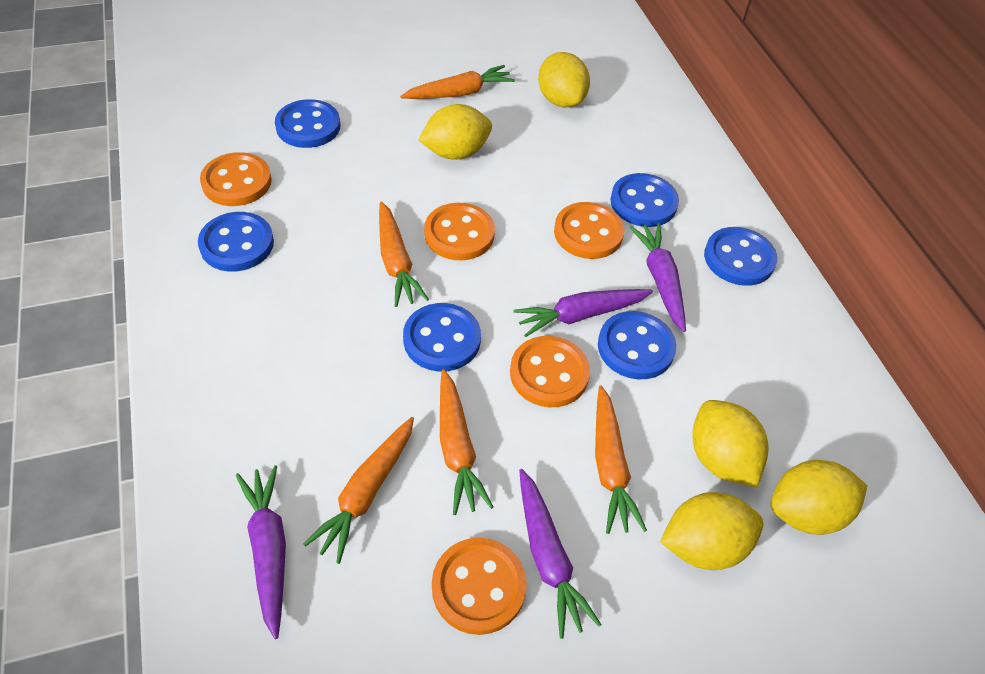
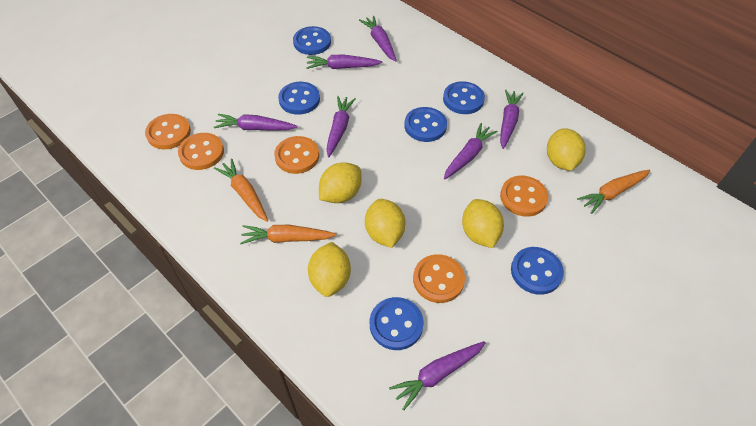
orange carrot: [303,417,414,564] [379,202,429,307] [400,65,515,99] [440,369,493,515] [595,385,647,534] = 5 -> [214,158,268,222] [240,225,336,244] [577,170,650,214] = 3
purple carrot: [236,465,286,639] [514,289,653,337] [519,469,602,639] [630,223,686,332] = 4 -> [214,114,297,131] [306,55,382,69] [326,96,356,157] [359,15,396,62] [389,341,486,410] [444,123,498,180] [500,89,524,149] = 7

